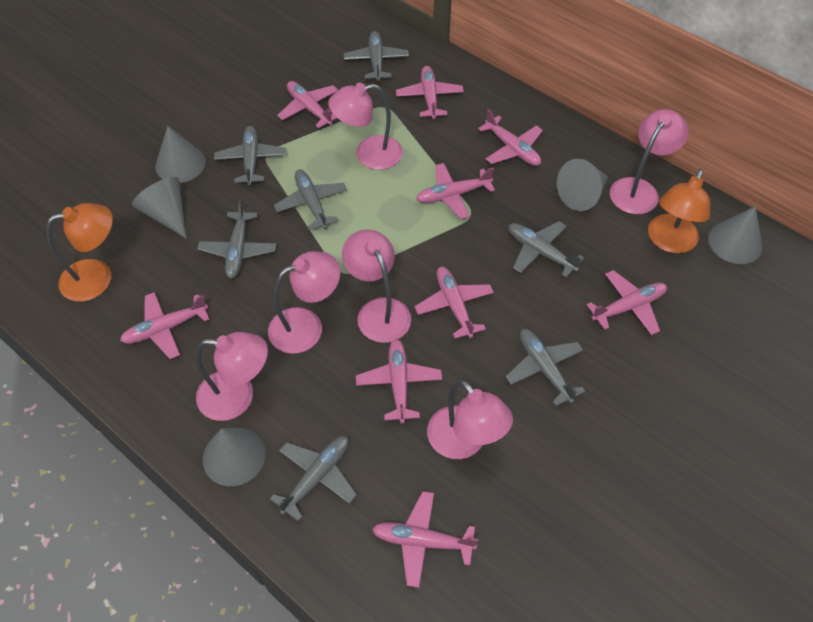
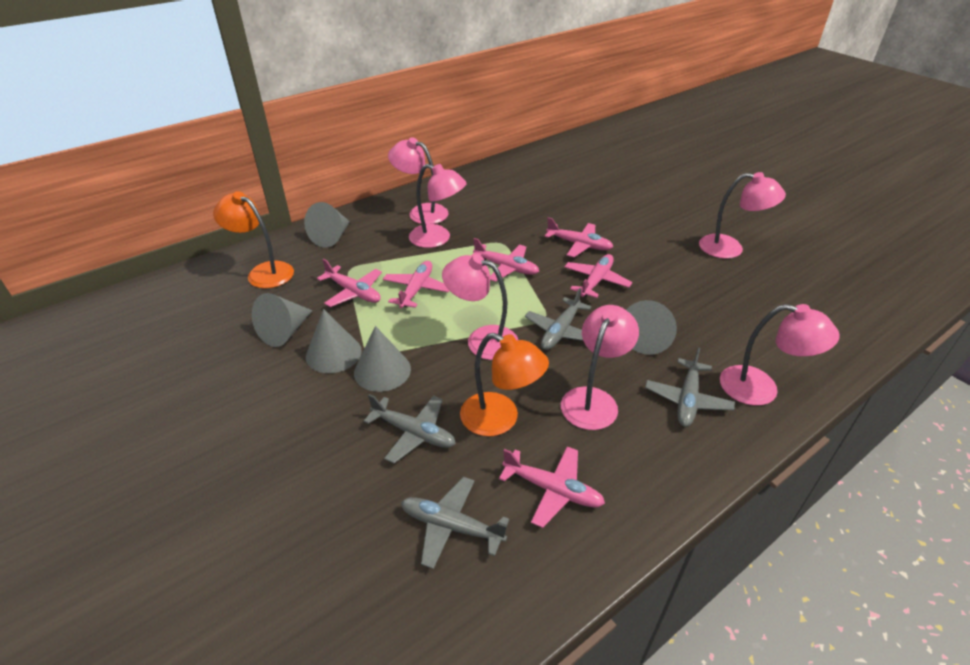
grey plane: [198,200,276,278] [214,126,286,185] [270,436,357,521] [274,170,347,230] [344,31,409,81] [506,329,585,406] [509,221,584,277] = 7 -> [364,394,456,463] [401,477,509,569] [525,288,591,350] [645,347,735,427] = 4
pink plane: [120,292,210,359] [277,81,338,128] [356,339,442,423] [372,491,478,588] [396,66,464,119] [414,267,494,339] [416,163,495,219] [478,109,543,166] [587,270,667,335] = 9 -> [317,258,382,307] [383,261,449,308] [471,238,539,282] [499,446,605,528] [545,217,613,257] [564,254,632,298] = 6

